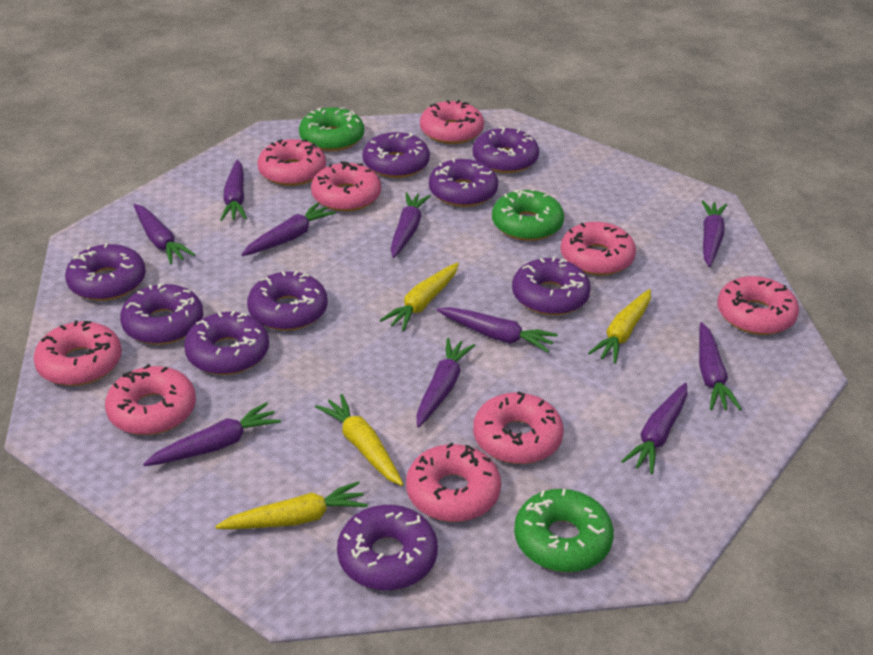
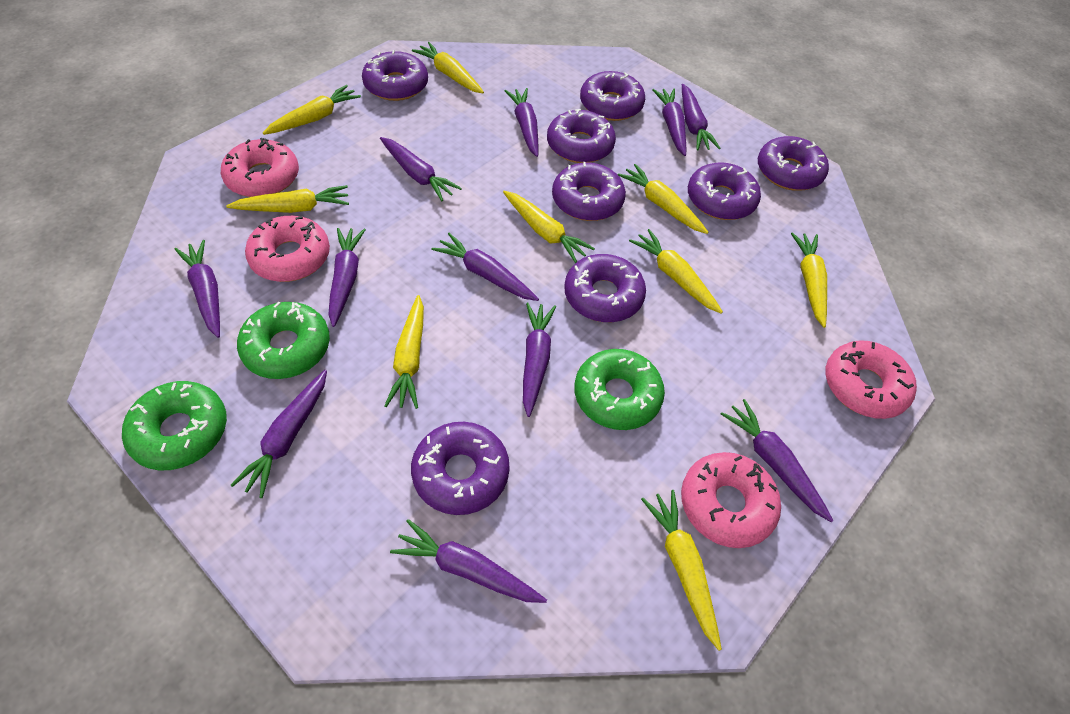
pink donut: [34,321,122,386] [105,364,196,435] [257,139,326,186] [311,161,381,212] [406,442,501,522] [420,100,484,144] [473,391,564,464] [561,222,636,275] [717,276,799,335] = 9 -> [221,138,299,197] [245,216,330,282] [681,452,781,548] [825,340,917,419] = 4
purple carrot: [134,204,195,264] [143,402,281,466] [220,160,247,221] [241,202,336,256] [391,192,430,258] [416,338,476,427] [436,307,558,353] [621,383,688,474] [699,322,742,410] [701,201,727,267] = 10 -> [174,240,220,338] [230,370,327,498] [328,228,366,327] [380,137,462,201] [390,519,547,603] [431,233,539,301] [505,88,539,157] [523,303,556,417] [652,89,686,156] [682,84,720,150] [721,399,834,522] = 11
purple donut: [65,243,146,301] [120,283,203,345] [184,311,269,375] [247,271,328,331] [337,505,438,590] [362,132,430,178] [429,158,498,207] [473,127,539,173] [512,257,591,315] = 9 -> [362,50,428,101] [411,422,510,515] [547,109,616,163] [552,162,626,221] [564,254,646,322] [580,71,645,121] [688,162,761,220] [758,136,829,191] = 8
yellow carrot: [215,481,368,529] [315,394,404,486] [380,262,459,331] [588,289,651,364] = 4 -> [226,185,349,213] [263,85,361,135] [384,295,424,409] [412,42,484,93] [503,191,595,263] [618,164,709,234] [629,229,723,314] [641,490,722,651] [791,232,827,328] = 9

